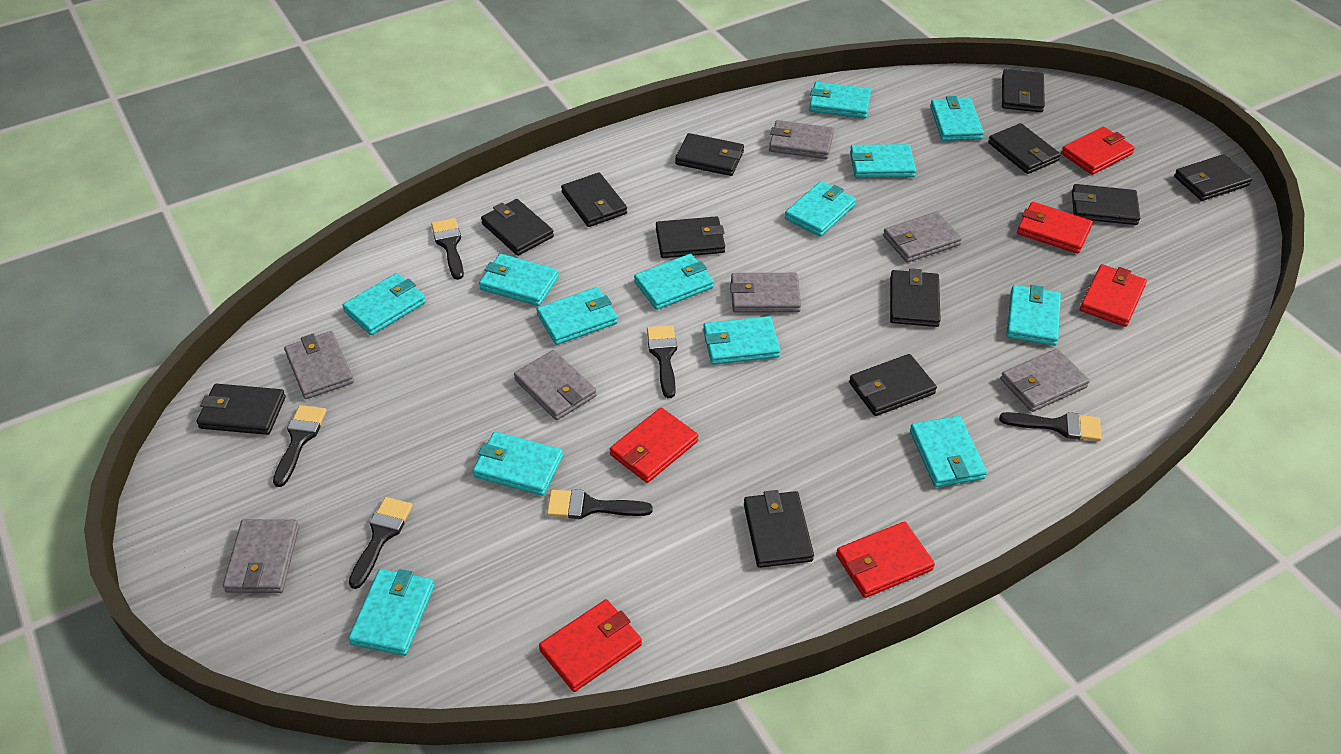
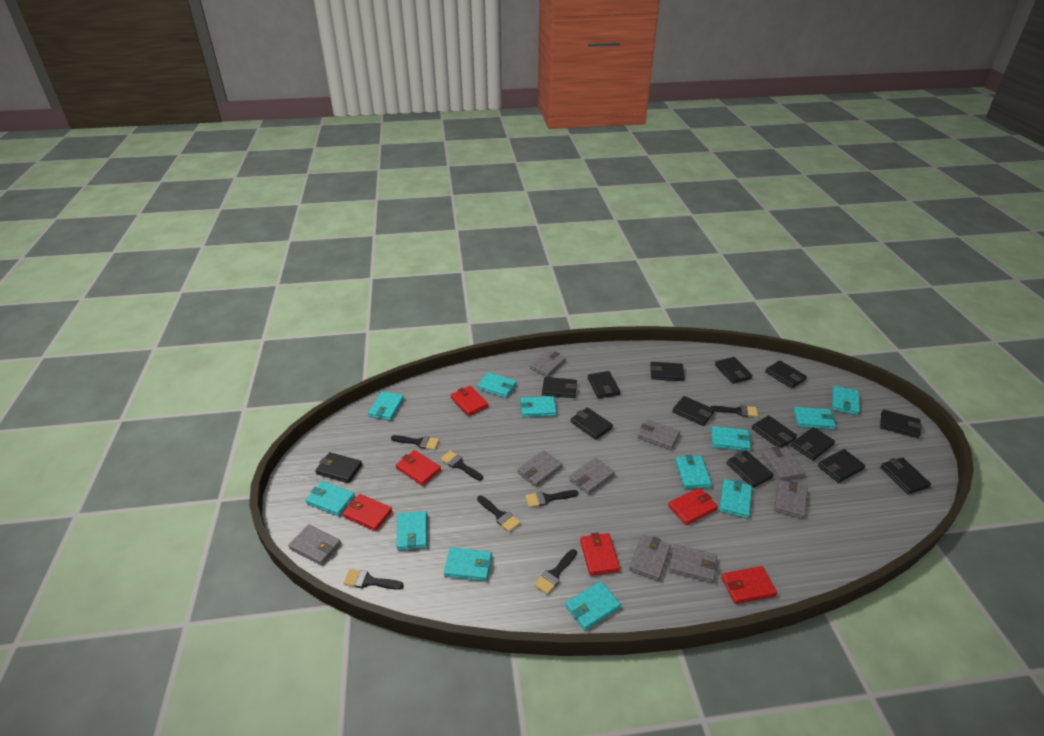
black brush: [273,405,326,487] [349,497,413,589] [431,218,464,280] [547,489,653,519] [647,325,677,398] [999,412,1101,441] = 6 -> [343,569,404,590] [391,435,439,450] [440,451,483,481] [477,496,520,532] [525,490,578,508] [534,549,577,595] [711,405,758,417] = 7
black wallet: [196,384,286,435] [481,199,554,256] [561,173,627,227] [656,216,725,258] [675,133,744,176] [744,490,814,568] [849,354,937,416] [890,268,941,327] [988,123,1061,174] [1002,69,1045,112] [1072,184,1140,225] [1174,154,1252,201] = 12 -> [315,452,362,483] [542,377,577,398] [571,407,613,440] [588,371,620,398] [650,362,685,381] [672,396,715,426] [715,357,753,384] [727,451,774,488] [752,415,797,448] [765,360,807,388] [791,427,835,460] [818,449,865,483] [880,409,922,438] [880,457,931,494] = 14
grey wallet: [223,519,299,593] [284,331,354,399] [514,350,597,420] [730,273,801,313] [769,120,834,159] [883,212,962,263] [1000,349,1090,412] = 7 -> [288,524,341,565] [518,450,562,487] [530,350,566,377] [569,457,615,494] [629,535,671,581] [638,419,680,450] [669,544,718,583] [762,447,805,480] [774,480,808,519] = 9
turquoise wallet: [343,273,426,335] [348,569,434,656] [473,432,563,496] [479,254,559,306] [537,287,618,345] [634,254,714,310] [703,316,780,365] [785,181,856,237] [809,82,871,118] [850,144,916,178] [910,416,987,487] [930,96,984,141] [1006,285,1061,346] = 13 -> [305,481,355,516] [368,391,404,421] [396,511,427,550] [444,548,492,581] [477,372,516,398] [520,396,557,417] [565,581,621,631] [675,455,712,489] [711,426,751,451] [719,479,752,518] [794,407,836,430] [832,386,860,415] = 12

